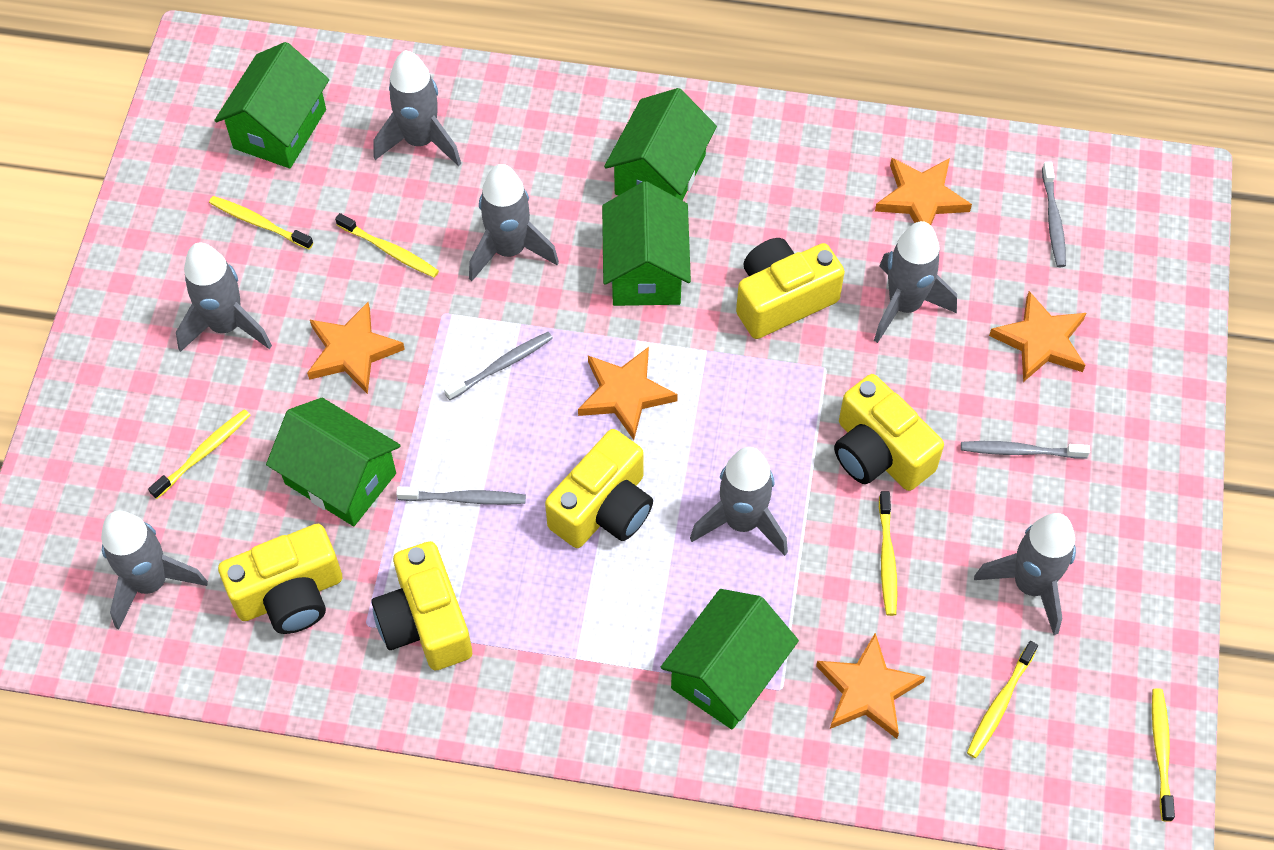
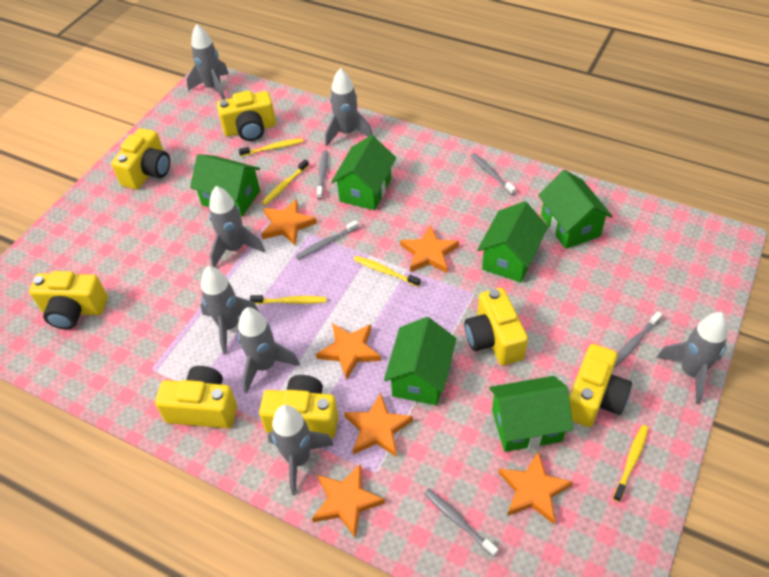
green house: [214,42,329,168] [266,398,401,526] [602,181,691,306] [604,88,717,201] [661,589,799,730] = 5 -> [190,154,260,217] [331,135,396,210] [384,317,456,405] [477,201,548,283] [489,376,573,452] [538,170,612,249] = 6
grey toothbrush: [396,487,526,505] [444,332,553,400] [961,441,1090,459] [1042,162,1066,267] = 4 -> [296,220,359,259] [317,150,328,199] [424,488,498,557] [471,153,516,195] [614,312,662,368] = 5
orange star: [307,302,405,394] [578,347,678,440] [816,633,925,739] [875,158,972,225] [989,291,1086,382] = 5 -> [261,199,317,246] [312,464,385,538] [316,323,381,380] [344,393,413,457] [400,226,459,273] [498,452,573,524] = 6
yellow camera: [218,524,342,634] [371,541,472,670] [545,429,653,548] [736,238,845,339] [834,374,944,491] = 5 -> [29,271,108,329] [111,128,170,190] [155,366,237,428] [217,91,276,141] [259,375,339,438] [465,288,528,365] [569,344,632,427] = 7
yellow toothbrush: [148,409,250,499] [209,196,313,250] [335,213,439,278] [879,491,897,616] [967,641,1038,758] [1152,688,1175,822] = 6 -> [238,138,303,157] [250,295,327,304] [262,159,309,205] [354,256,421,287] [613,425,649,502] = 5

